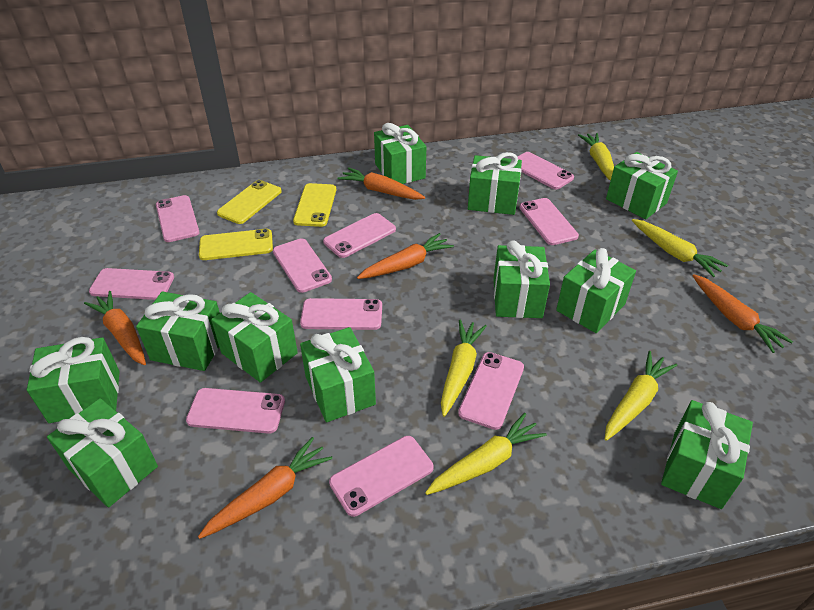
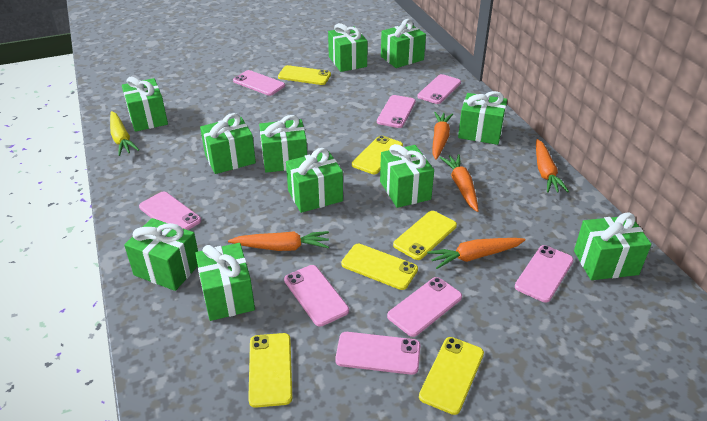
pink phone: [89,268,174,300] [156,195,199,242] [186,388,285,434] [273,238,332,293] [300,298,382,330] [323,213,396,258] [329,436,433,517] [458,352,524,430] [518,152,574,189] [519,198,579,245] = 10 -> [139,191,201,230] [233,70,285,96] [284,265,349,327] [335,332,420,375] [377,95,416,128] [387,277,462,337] [417,74,461,104] [515,245,574,303] = 8
yellow carrot: [425,413,547,495] [441,320,487,417] [578,133,614,181] [605,351,677,441] [632,219,728,277] = 5 -> [110,111,139,156] = 1
yellow phone: [199,229,273,260] [217,180,282,224] [293,183,336,227] = 3 -> [248,333,292,408] [278,65,331,85] [341,244,418,290] [352,135,403,174] [393,211,457,260] [419,337,484,415] = 6

